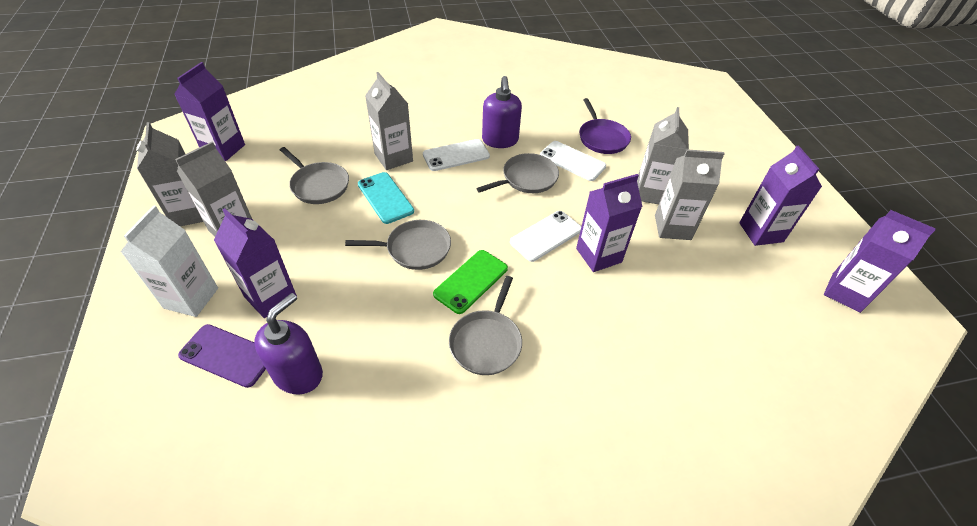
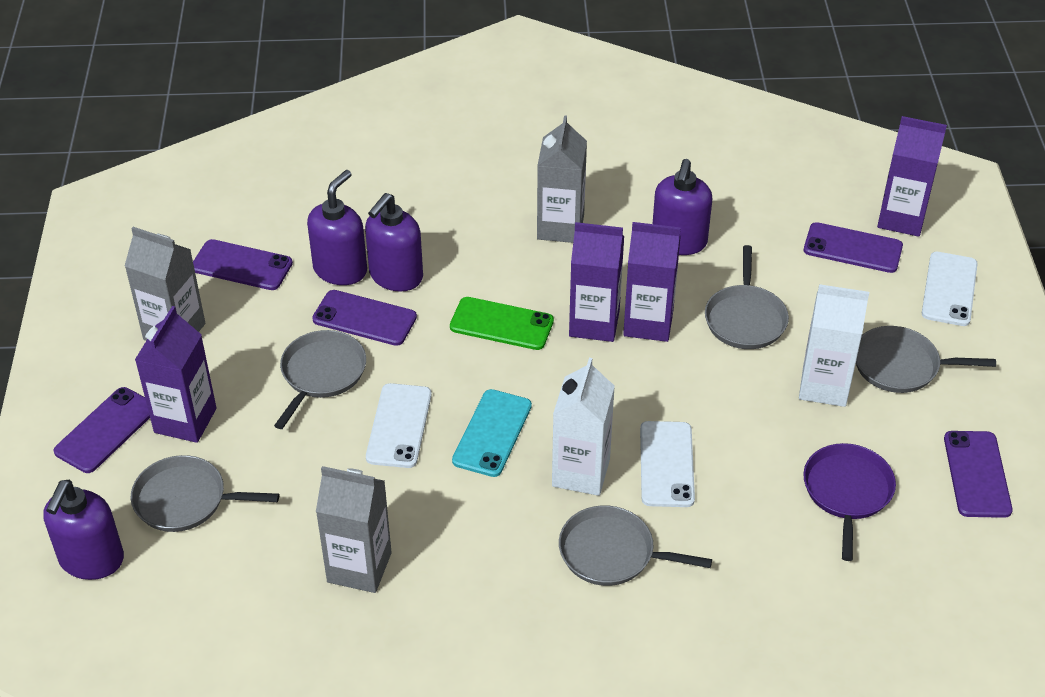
grey carton: [136,122,203,226] [175,142,252,237] [365,72,413,170] [637,107,689,204] [655,149,725,240] = 5 -> [125,227,205,341] [316,466,392,593] [537,115,587,243] = 3
grey pan: [280,147,349,204] [345,220,451,270] [449,276,522,375] [476,153,559,193] = 4 -> [131,455,279,532] [274,330,366,429] [559,505,712,586] [705,245,789,349] [856,326,996,393] = 5
purple carton: [174,62,245,161] [214,208,297,318] [576,174,642,272] [739,146,822,246] [824,210,936,313] = 5 -> [135,306,216,443] [569,222,624,342] [623,222,681,342] [877,116,947,237] = 4
purple phone: [178,324,266,388] = 1 -> [53,387,150,473] [193,239,293,290] [312,290,417,346] [804,222,903,273] [944,431,1013,518] = 5
purple soap dispenser: [254,293,323,395] [482,76,522,148] = 2 -> [43,480,124,580] [307,170,367,285] [365,193,423,292] [653,159,712,255] = 4
white carton: [120,205,218,317] = 1 -> [552,358,615,496] [799,284,869,407] = 2

